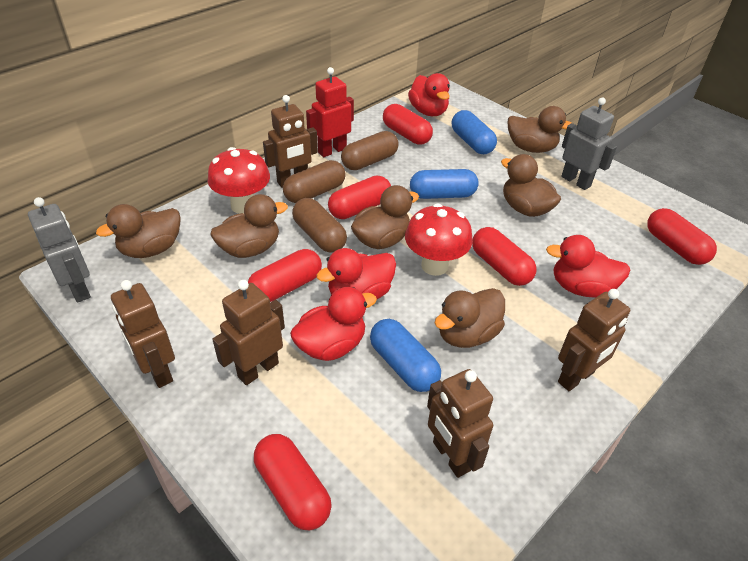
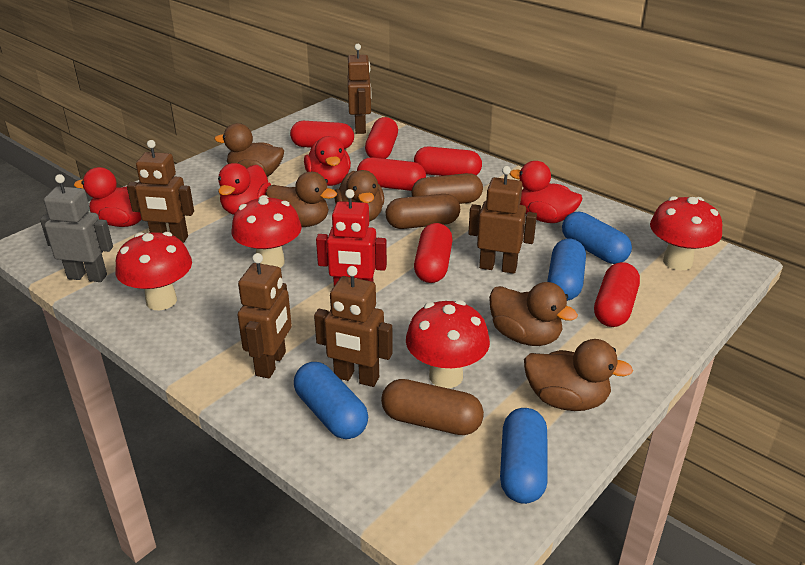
blue capsule: [370,319,441,392] [410,169,479,199] [452,110,497,154] = 3 -> [294,362,368,439] [500,408,548,504] [547,239,586,301] [562,212,632,264] = 4
brown duck: [96,204,181,258] [211,194,288,258] [351,185,419,249] [435,288,505,348] [501,154,561,217] [508,106,572,153] = 6 -> [214,123,284,177] [266,172,337,227] [334,170,384,222] [489,282,578,346] [524,339,633,411] = 5
grey robot: [28,197,91,303] [561,98,617,190] = 2 -> [40,174,113,282] = 1
red mushroom: [208,147,270,214] [405,203,473,276] = 2 -> [115,232,192,310] [231,195,302,268] [406,300,490,388] [650,196,722,270] = 4

